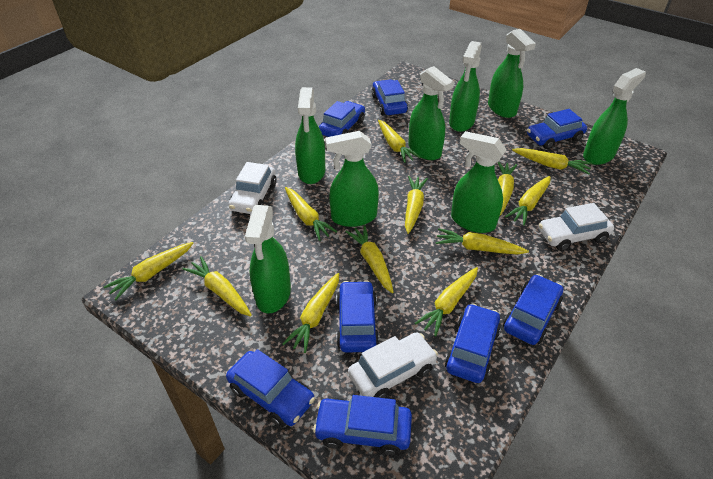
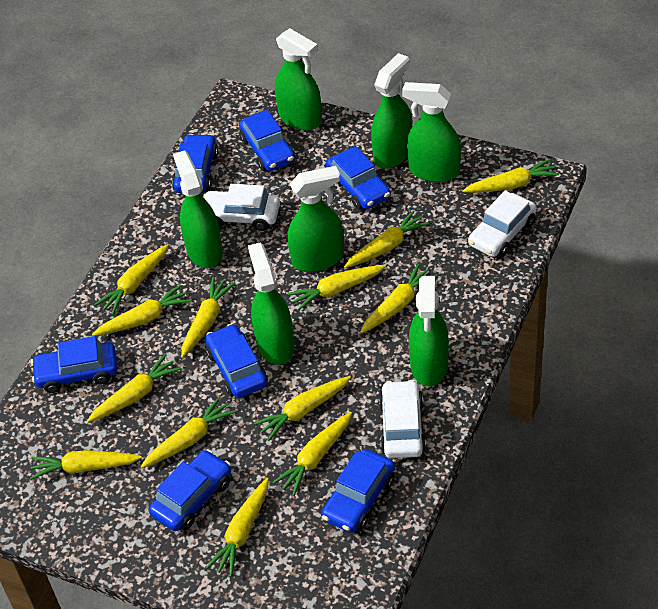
blue car: [226,349,315,427] [313,395,412,455] [319,101,365,137] [336,281,379,353] [372,79,408,116] [445,303,501,383] [503,274,563,345] [527,109,587,149] = 8 -> [31,336,117,393] [149,450,231,531] [172,134,218,193] [205,324,268,398] [239,110,295,171] [321,449,395,533] [326,146,391,210] = 7
green spray bottle: [245,205,291,313] [295,87,325,184] [325,131,379,227] [408,66,454,160] [449,41,482,132] [451,131,507,233] [488,29,536,118] [583,68,646,165] = 8 -> [173,150,223,268] [248,242,295,365] [275,28,322,130] [287,166,344,272] [371,53,413,169] [402,82,461,182] [409,276,449,386] = 7
yellow carrot: [103,242,193,300] [182,256,252,317] [283,273,339,353] [285,187,338,241] [345,225,393,293] [378,120,421,163] [405,176,428,234] [415,267,478,336] [435,228,529,255] [498,162,517,215] [505,176,551,226] [512,148,592,175] = 12 -> [30,450,142,480] [87,354,181,423] [92,285,191,336] [94,244,169,315] [141,396,236,468] [181,277,235,358] [206,478,269,577] [254,376,351,441] [272,412,352,496] [288,265,386,311] [344,210,429,268] [361,264,438,333] [463,159,559,193] = 13

